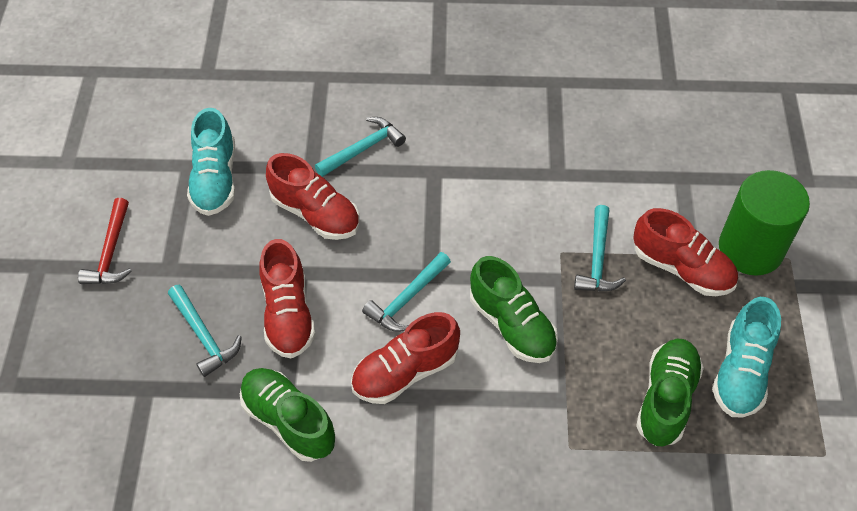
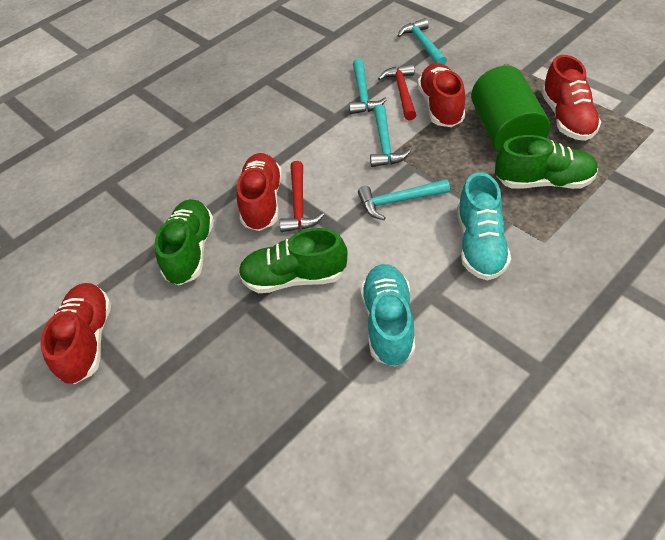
red hammer: [78,198,132,284] = 1 -> [279,161,324,232] [378,64,416,121] = 2

